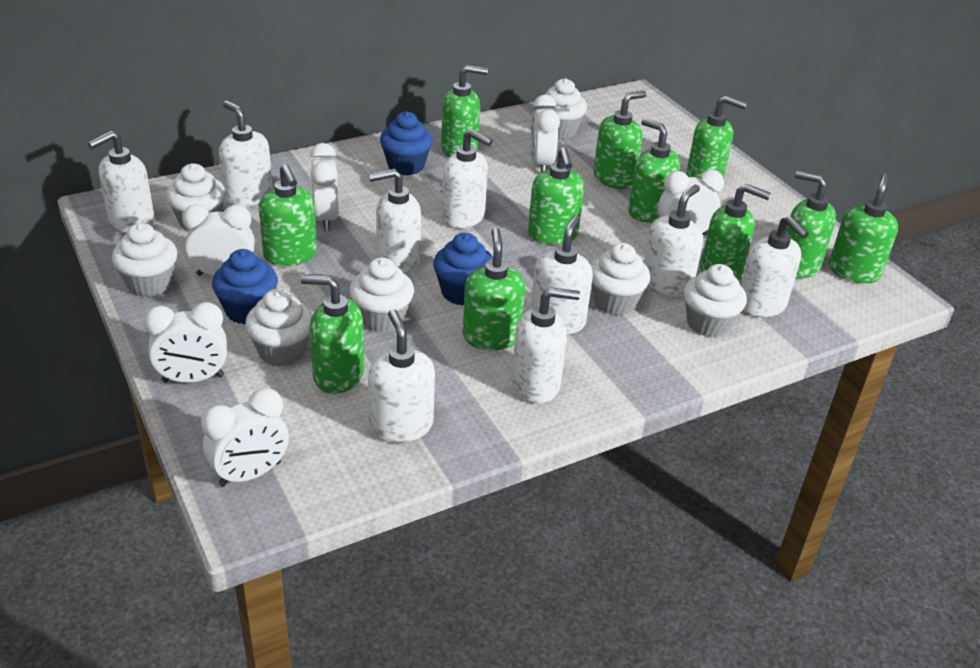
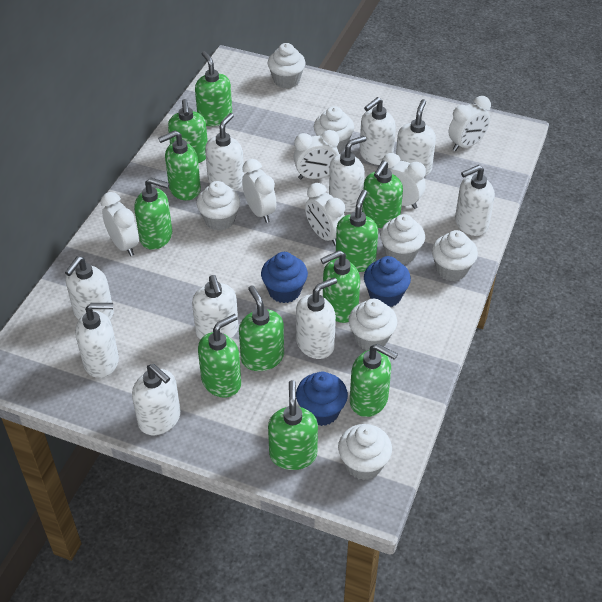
white soap dispenser: [88,131,155,233] [219,101,273,207] [368,309,435,443] [369,169,421,274] [442,129,493,228] [512,287,580,404] [531,215,593,334] [644,185,703,297] [741,216,809,317] = 9 -> [65,256,114,320] [75,303,119,378] [132,364,181,435] [192,275,238,340] [205,113,244,190] [296,277,337,359] [329,136,366,212] [360,97,396,165] [396,99,436,176] [455,165,495,236] = 10

